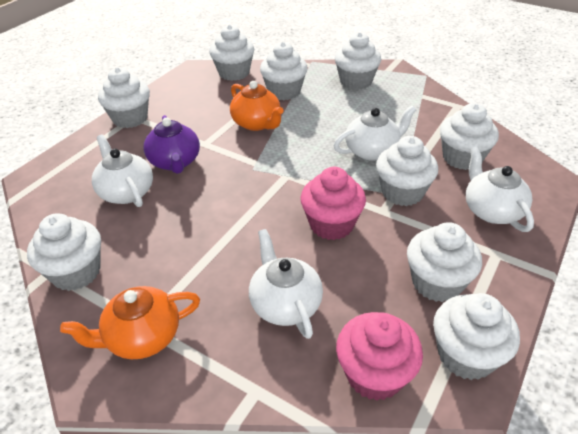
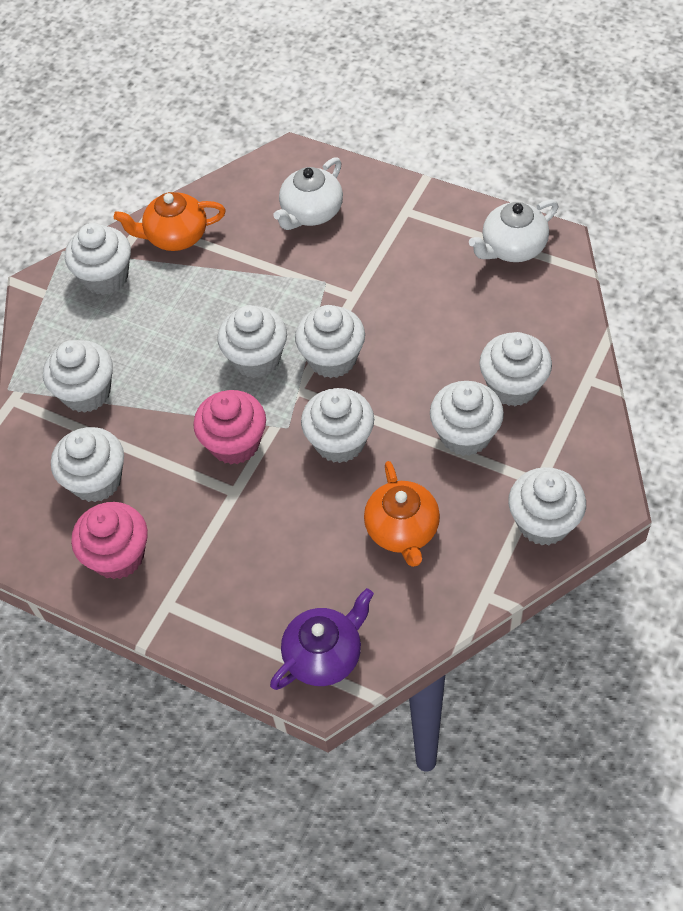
white teapot: [92,134,153,207] [249,229,323,339] [334,105,416,161] [466,147,534,232] = 4 -> [273,157,343,230] [469,200,558,262] = 2

